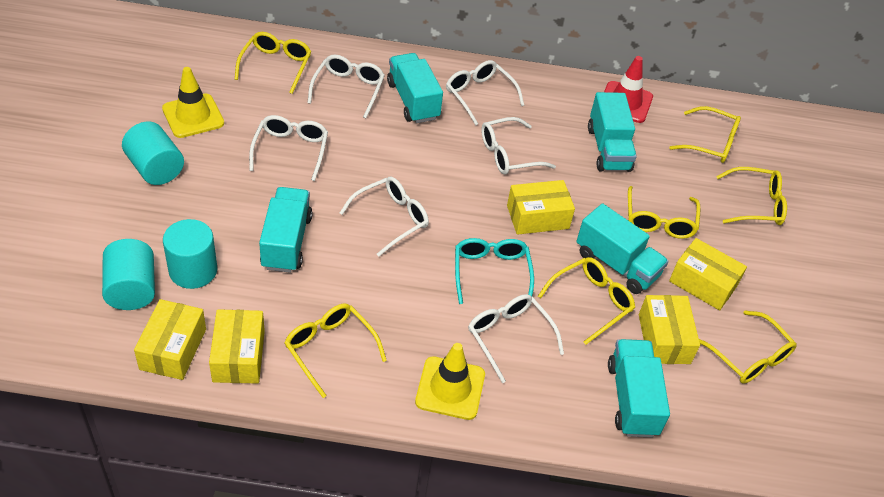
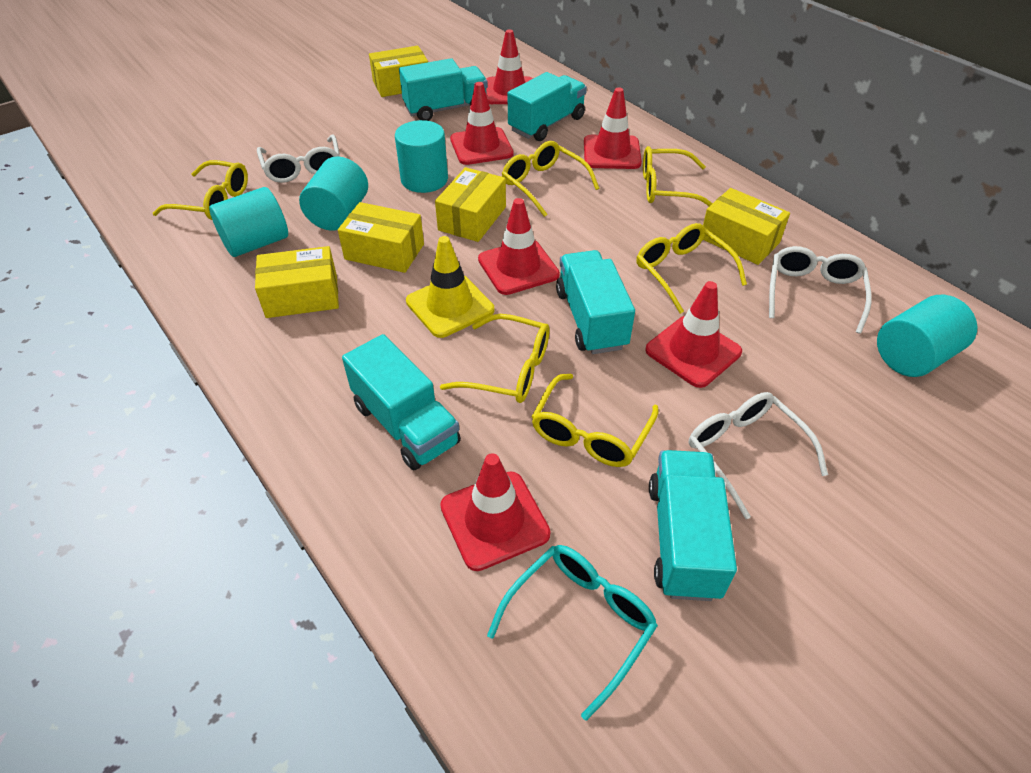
red traffic cone: [604,56,653,123] = 1 -> [440,453,551,571] [450,82,514,165] [478,198,560,295] [486,29,533,104] [584,88,642,169] [645,281,742,388] = 6
turquoise cylinder: [102,239,155,310] [122,122,184,185] [163,219,217,289] = 3 -> [209,187,288,257] [299,156,368,231] [395,120,448,193] [877,295,977,377] = 4
white glasses: [249,115,328,181] [308,55,385,118] [340,177,429,256] [446,60,524,125] [468,294,564,383] [481,117,556,175] = 6 -> [257,134,340,183] [689,392,828,519] [769,246,872,334] = 3
yellow glasses: [234,32,311,94] [284,303,387,398] [538,257,635,345] [628,186,701,239] [669,106,741,163] [699,311,797,383] [716,167,787,225] = 7 -> [153,160,248,220] [440,314,550,403] [502,141,599,217] [532,374,659,467] [636,223,747,314] [643,146,713,206] = 6
yellow traffic cone: [162,67,224,138] [415,343,485,420] = 2 -> [406,236,494,338] = 1

